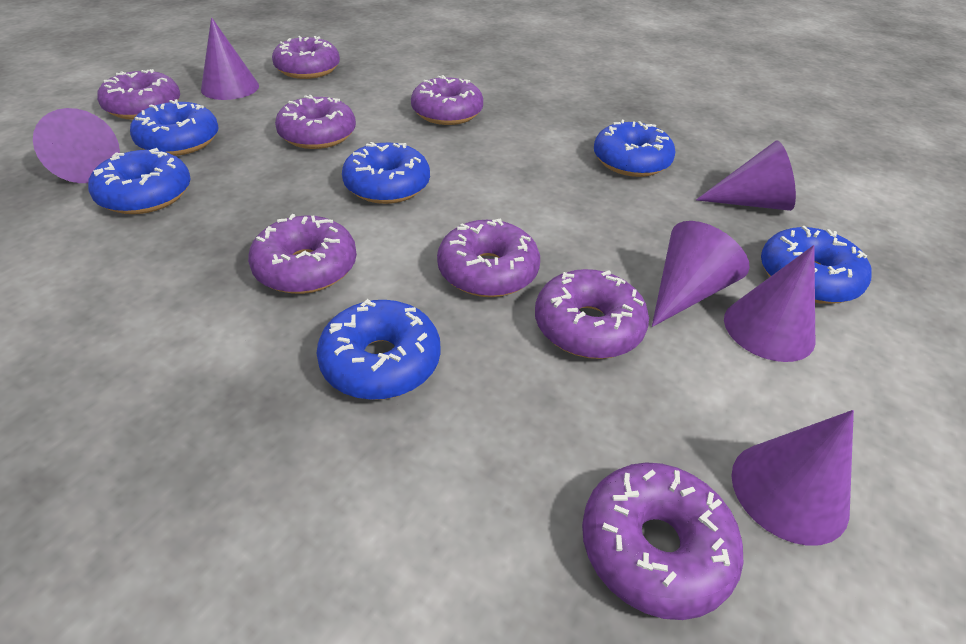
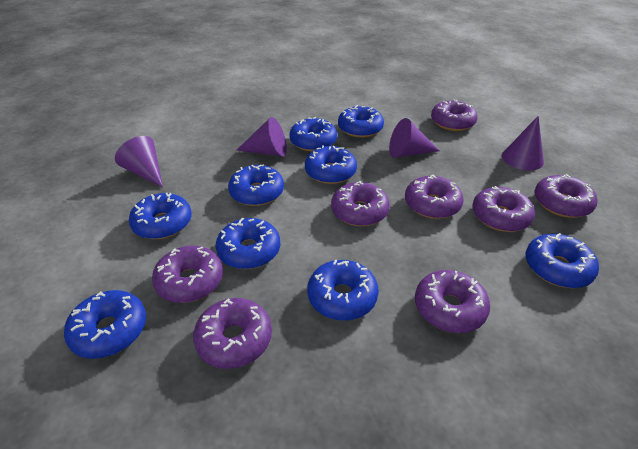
blue donut: [88,148,191,214] [130,99,219,156] [316,299,441,400] [342,142,430,204] [594,120,675,177] [761,226,872,304] = 6 -> [64,290,146,359] [129,193,192,239] [216,218,280,269] [228,164,284,206] [289,117,337,152] [305,145,357,184] [307,260,379,320] [338,105,384,138] [526,233,599,288] = 9
purple cone: [33,108,120,183] [201,17,259,100] [652,221,750,327] [696,140,796,211] [724,245,815,362] [731,410,854,546] = 6 -> [115,136,163,187] [237,117,287,156] [389,118,440,158] [502,116,544,171] = 4

